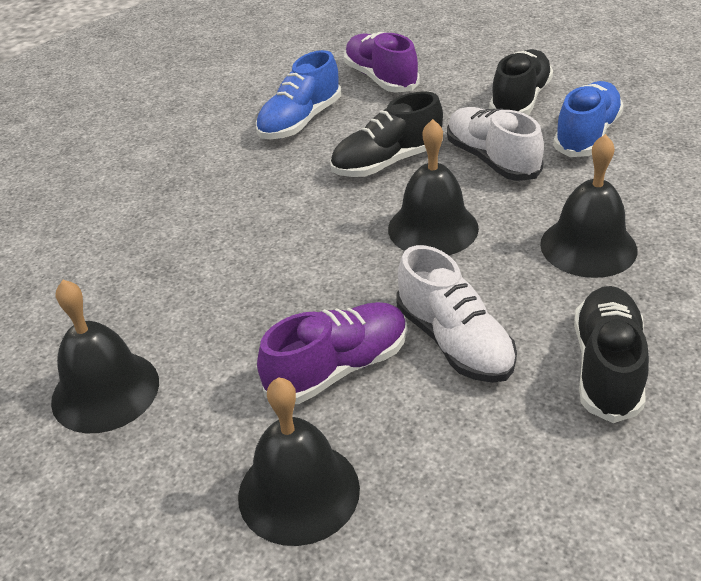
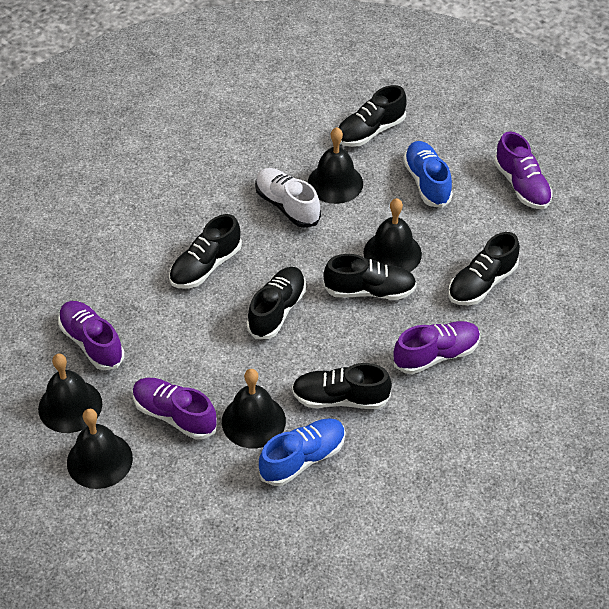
black bell: [51,280,159,433] [238,377,360,546] [388,119,479,255] [540,134,637,278] = 4 -> [38,354,102,433] [67,409,133,489] [222,369,286,448] [308,127,363,204] [363,198,422,272] = 5
black shoe: [330,91,443,177] [489,49,553,115] [574,286,649,423] = 3 -> [169,214,242,288] [247,267,306,339] [292,363,392,409] [323,254,417,300] [338,85,407,147] [448,232,520,306] = 6
purple shoe: [257,302,407,404] [344,32,419,93] = 2 -> [58,301,124,370] [133,378,217,440] [393,321,480,374] [494,132,553,209] = 4
white shoe: [396,245,517,383] [447,107,544,181] = 2 -> [255,168,321,228] = 1

